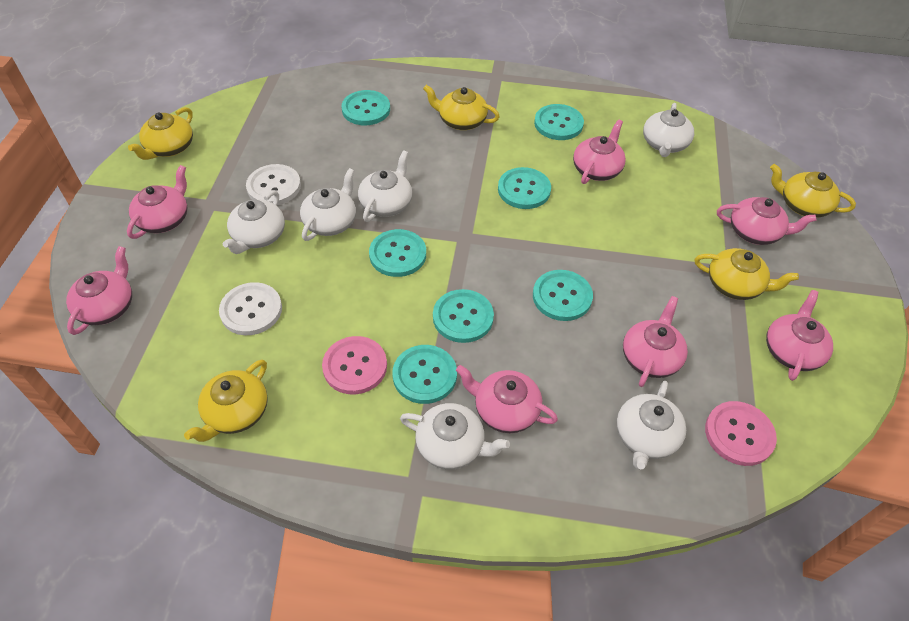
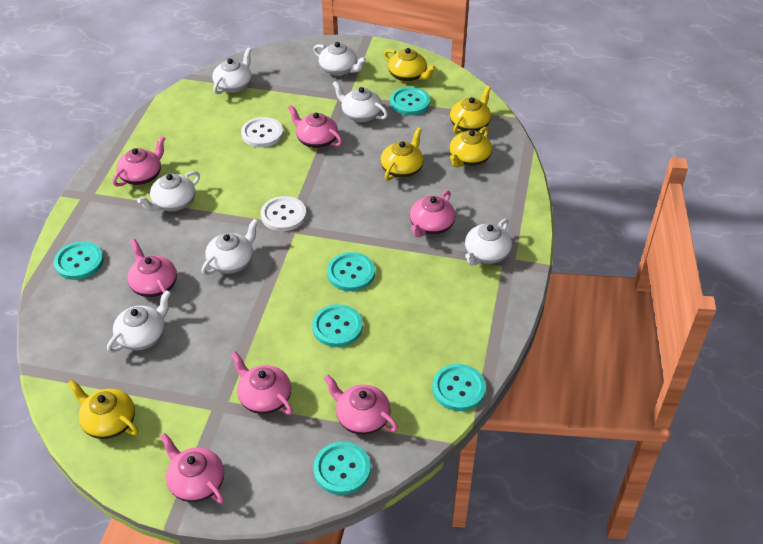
pink button: [322,336,387,394] [705,401,777,466] = 2 -> none = 0
turquoise button: [341,90,390,125] [369,229,426,277] [392,345,457,404] [433,289,494,343] [498,167,551,209] [533,270,593,321] [534,104,584,140] = 7 -> [54,241,104,280] [312,304,363,347] [313,442,371,495] [327,252,375,291] [390,87,430,115] [432,364,486,411] = 6
white teapot: [223,190,285,254] [300,168,356,241] [358,150,412,222] [400,403,510,470] [617,381,686,470] [643,103,694,157] = 6 -> [107,290,171,353] [137,171,200,211] [201,219,258,275] [212,48,252,94] [313,42,366,76] [332,81,388,122] [465,219,512,266] = 7

